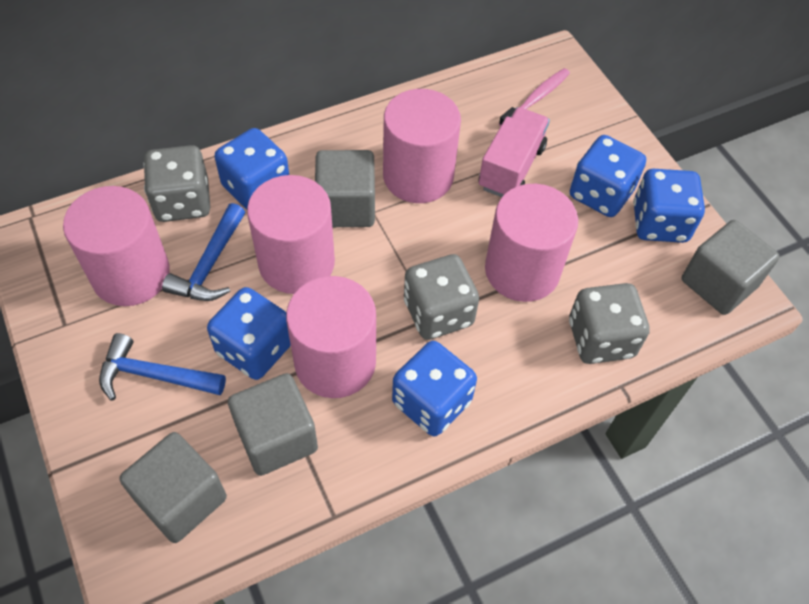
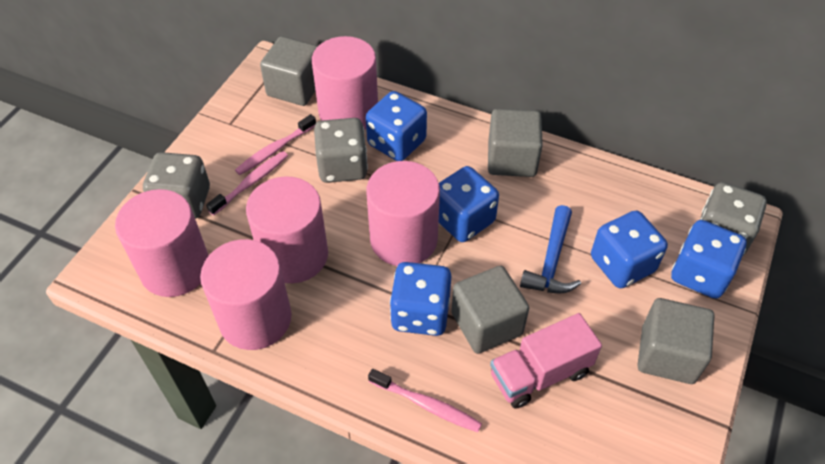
blue hammer: [99,333,226,401] [162,203,245,301] = 2 -> [520,205,581,293] = 1
pink toothbrush: [499,68,570,127] = 1 -> [206,151,288,216] [235,114,316,175] [368,369,482,432] = 3

